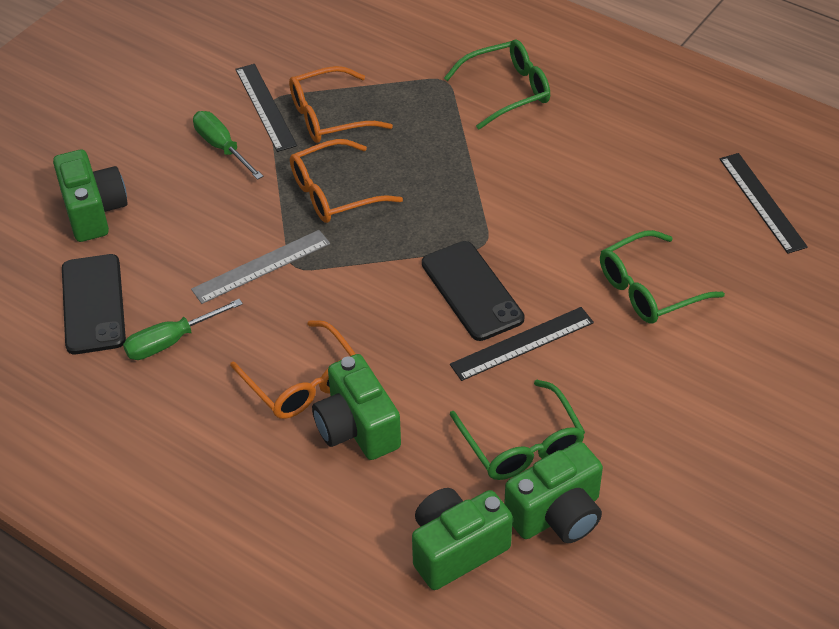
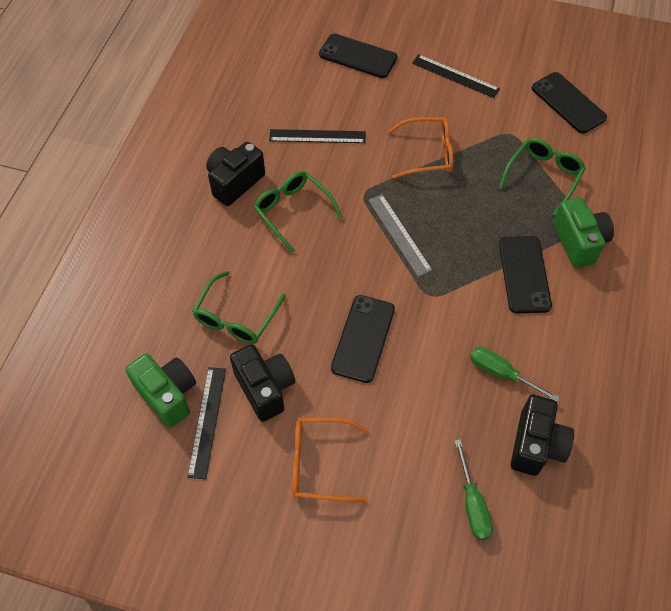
black camera: none = 0 -> [206,142,265,206] [230,344,295,422] [510,395,574,476] = 3
black phone: [62,254,126,354] [422,241,525,341] = 2 -> [319,34,397,78] [331,295,395,383] [499,236,552,313] [532,72,607,134] = 4
green camera: [53,150,128,242] [312,354,401,460] [412,488,513,590] [504,442,603,543] = 4 -> [126,353,196,428] [553,198,614,268] = 2
orange glasses: [230,320,356,419] [289,66,393,143] [290,139,403,223] = 3 -> [292,417,368,502] [388,117,453,179] = 2

